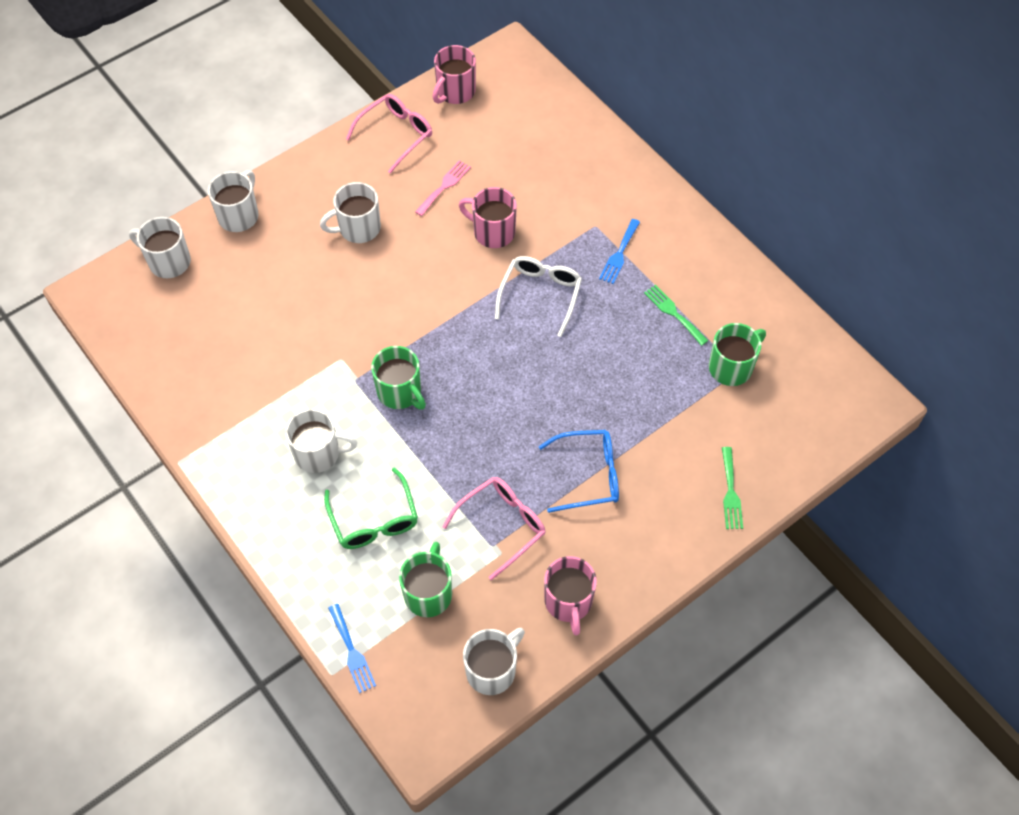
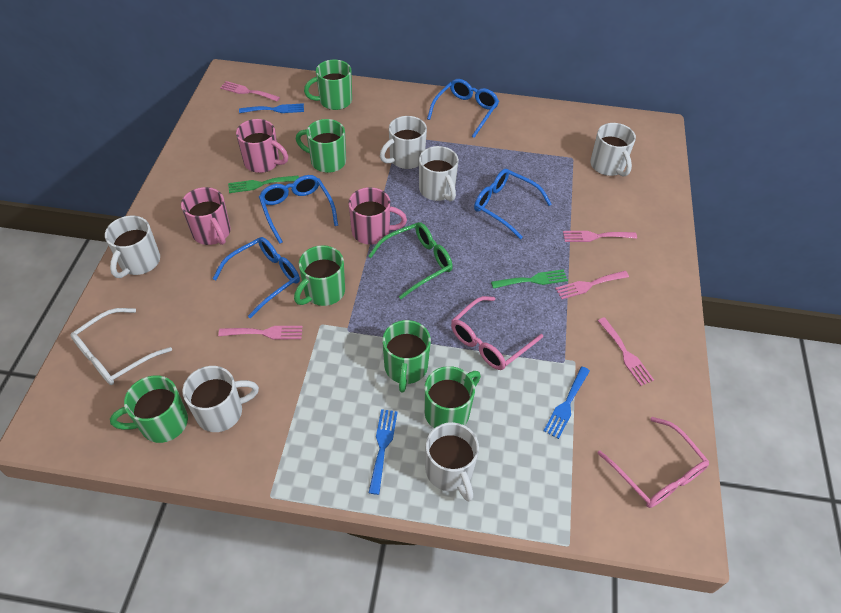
blue fork: [328,604,376,693] [599,219,640,284] = 2 -> [239,103,304,113] [369,409,398,495] [544,367,590,439] = 3
blue glasses: [539,430,619,513] = 1 -> [213,237,300,319] [259,175,338,244] [427,79,499,138] [474,169,551,239] = 4
green mug: [371,346,426,410] [399,542,452,617] [709,323,766,386] = 3 -> [110,375,188,443] [294,245,345,306] [296,119,346,173] [304,60,352,110] [382,320,431,392] [424,366,481,428] = 6
pink fork: [415,160,471,216] = 1 -> [218,326,303,340] [220,81,280,102] [555,271,629,299] [563,231,637,242] [598,317,654,386] = 5
white mug: [129,217,191,278] [208,170,259,232] [285,409,357,473] [320,182,381,243] [463,628,525,695] = 5 -> [105,216,160,278] [182,366,259,432] [380,116,427,169] [419,146,459,202] [425,422,479,501] [590,123,636,177] = 6

